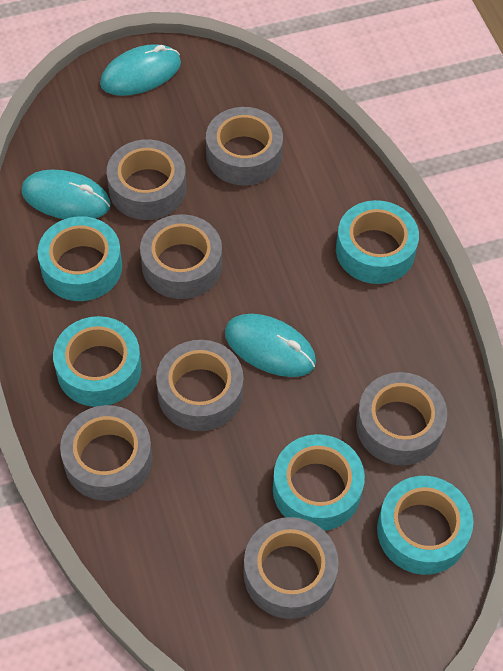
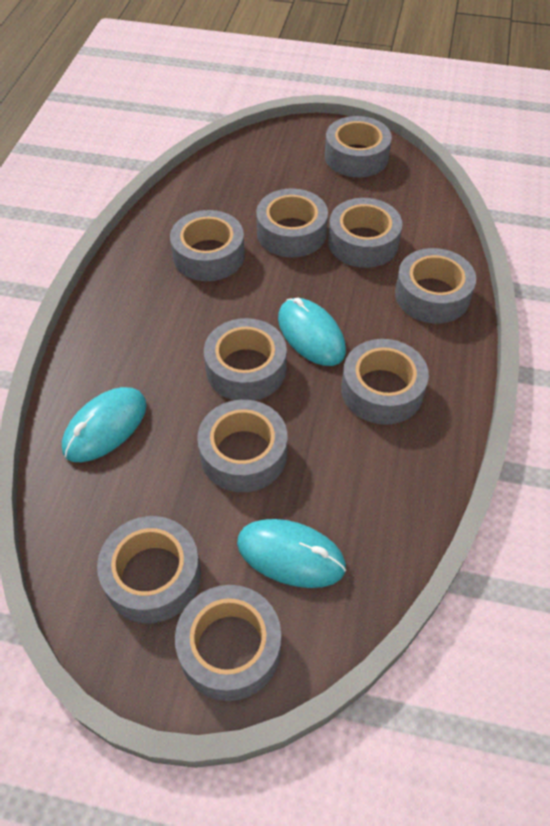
grey tape: [60,405,152,501] [107,139,186,220] [140,214,222,299] [156,340,244,431] [206,107,283,186] [244,517,339,619] [356,372,447,465] = 7 -> [97,516,201,623] [170,210,245,281] [175,585,281,701] [197,400,287,492] [204,318,287,401] [256,188,328,257] [325,116,392,177] [328,198,402,268] [341,339,429,425] [395,248,476,324] = 10
turquoise tape: [37,216,122,301] [53,316,141,407] [273,434,365,531] [336,200,419,284] [377,476,473,575] = 5 -> none = 0

